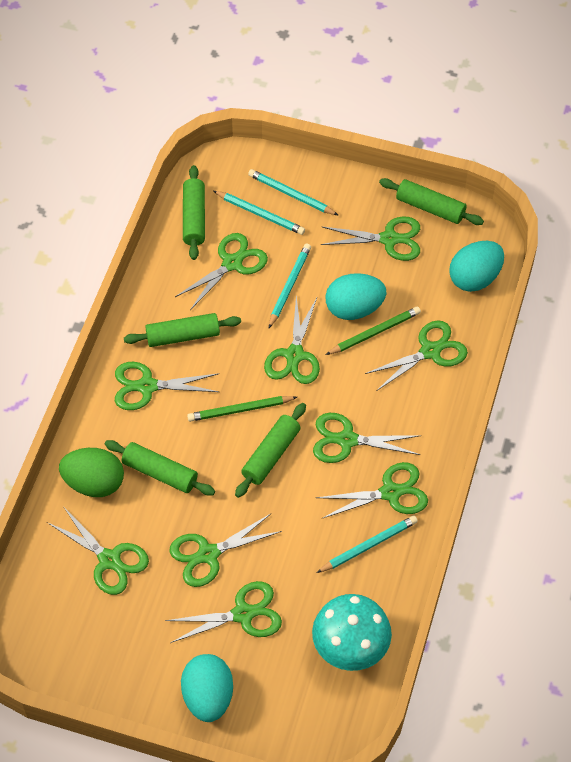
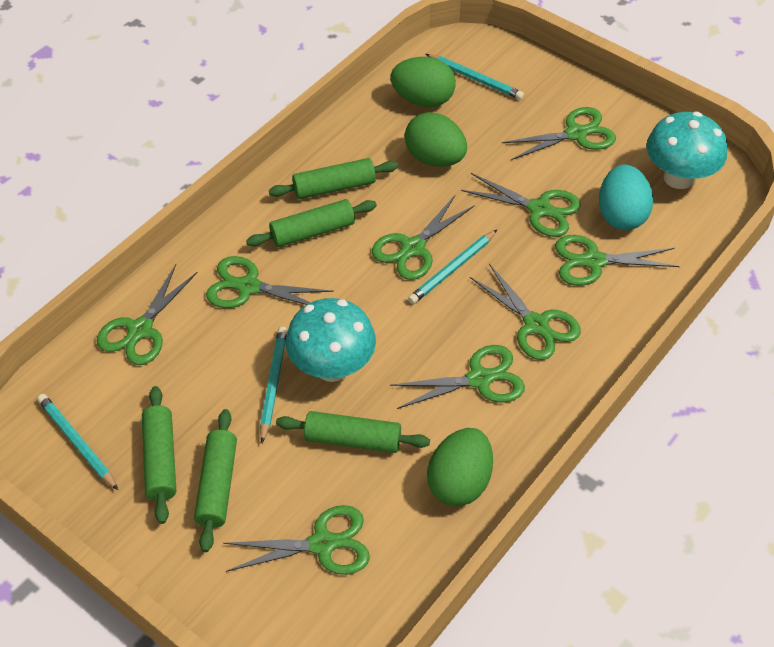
green egg: [59,448,124,497] = 1 -> [391,57,456,107] [405,112,467,167] [427,428,493,506] = 3
green pencil: [187,396,297,422] [326,306,421,355] = 2 -> none = 0
green scissors: [47,506,149,595] [115,362,219,410] [165,581,282,643] [170,513,282,587] [175,233,268,310] [264,296,320,384] [313,413,421,463] [316,462,428,519] [321,217,420,261] [365,321,468,390] = 10 -> [97,264,198,365] [206,256,334,308] [223,505,370,575] [372,194,475,280] [390,345,525,409] [461,173,581,237] [470,264,581,360] [502,107,616,160] [555,235,680,286] = 9
turquoise egg: [181,654,233,722] [325,273,386,320] [449,241,504,292] = 3 -> [599,164,653,230] = 1
turquoise mushroom: [312,594,392,671] = 1 -> [286,298,376,382] [646,112,727,189] = 2

